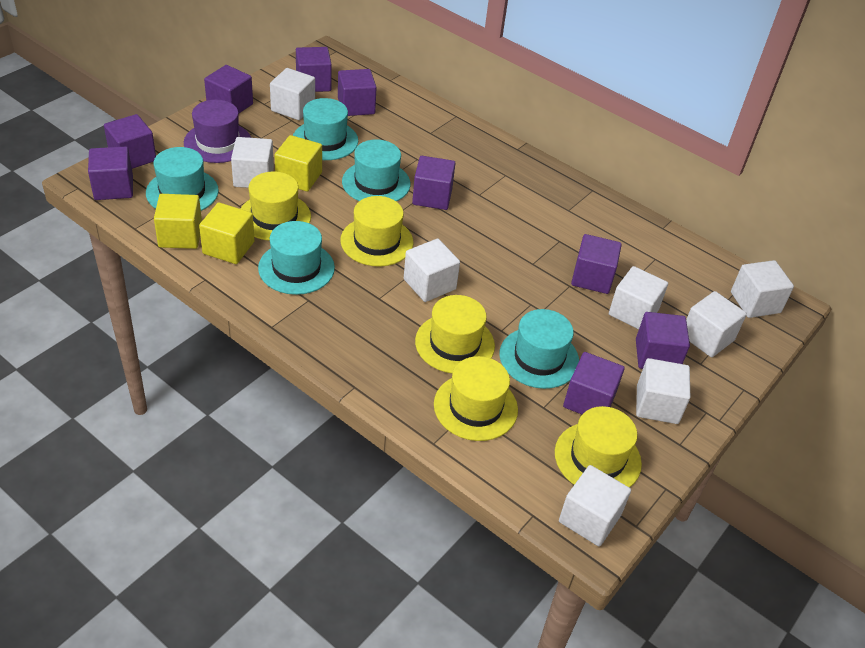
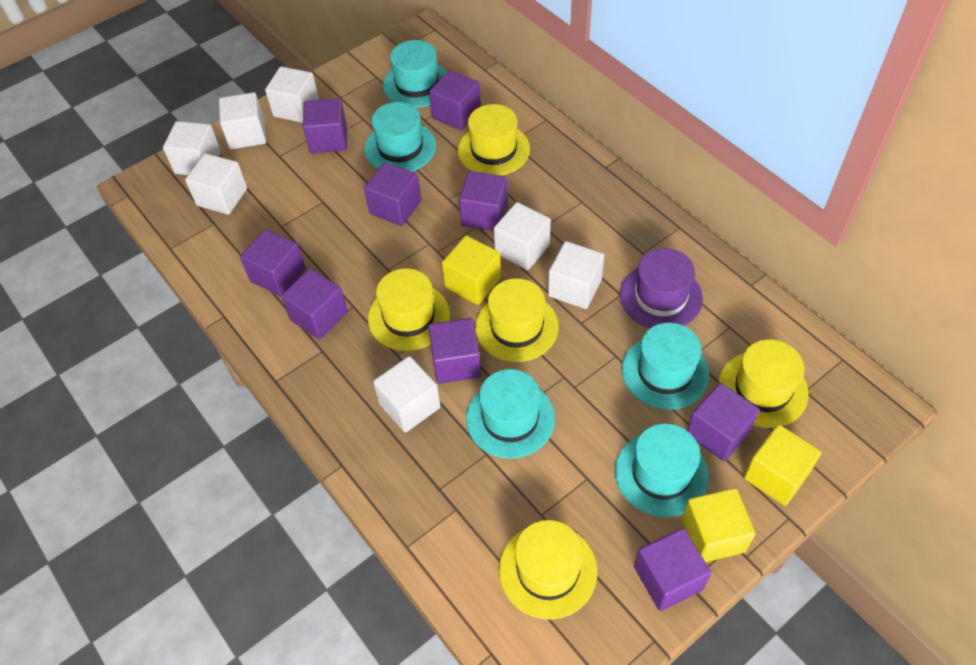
white cube: [231,137,274,188] [270,68,315,120] [404,239,460,302] [559,465,631,546] [609,266,668,329] [636,358,690,424] [686,291,747,357] [731,260,794,318] = 8 -> [163,121,221,175] [185,153,247,215] [219,92,266,149] [265,66,319,123] [373,356,441,433] [494,202,551,270] [548,241,604,309] = 7

